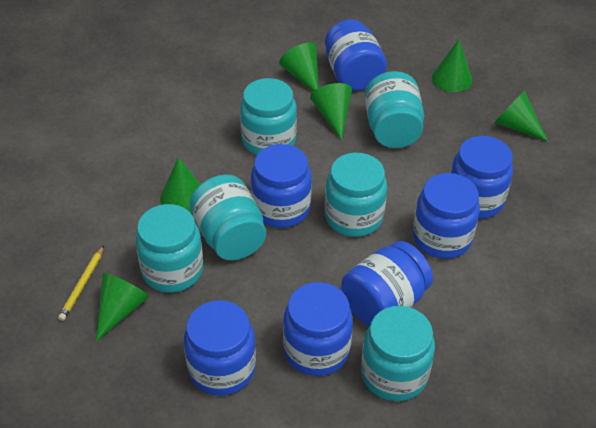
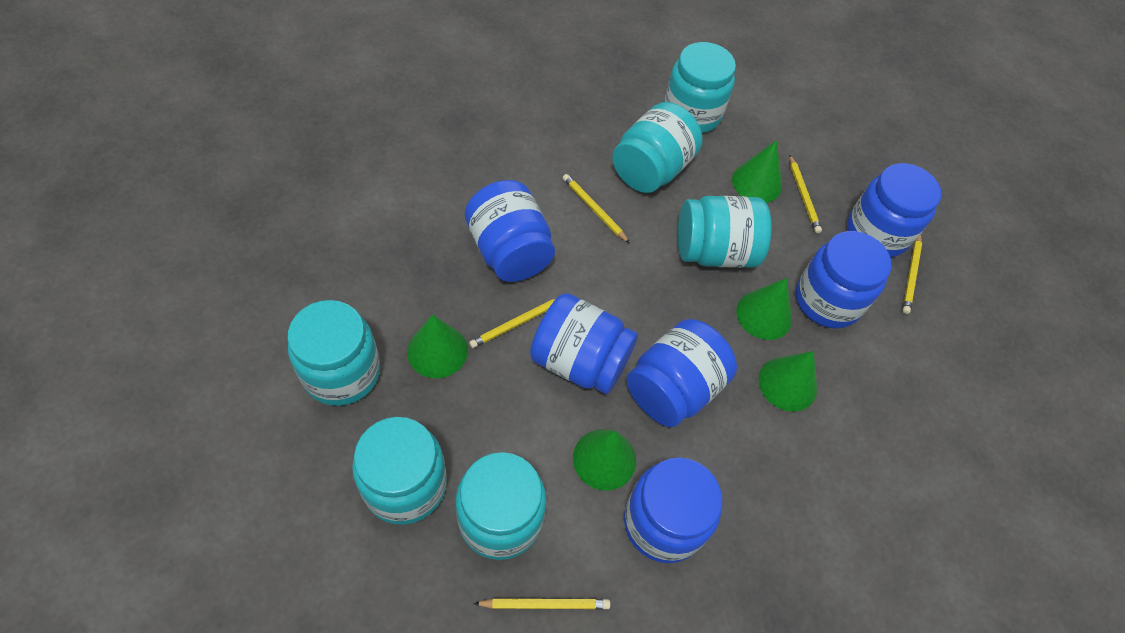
blue jar: [184,300,256,396] [251,144,312,228] [283,282,353,376] [325,19,387,91] [341,241,433,326] [413,173,480,259] [451,136,513,219] = 7 -> [465,180,555,282] [530,293,638,394] [624,457,722,563] [627,319,737,427] [796,231,891,328] [847,163,941,257] = 6
green cone: [96,273,150,342] [160,157,200,213] [279,43,319,92] [310,83,352,140] [432,40,473,92] [494,90,548,142] = 6 -> [407,315,468,378] [573,429,636,490] [732,140,782,203] [736,278,792,340] [759,351,817,412] = 5
yellow pencil: [58,246,104,321] = 1 -> [469,298,556,348] [473,599,610,609] [563,174,629,243] [790,155,822,234] [902,234,922,314] = 5

